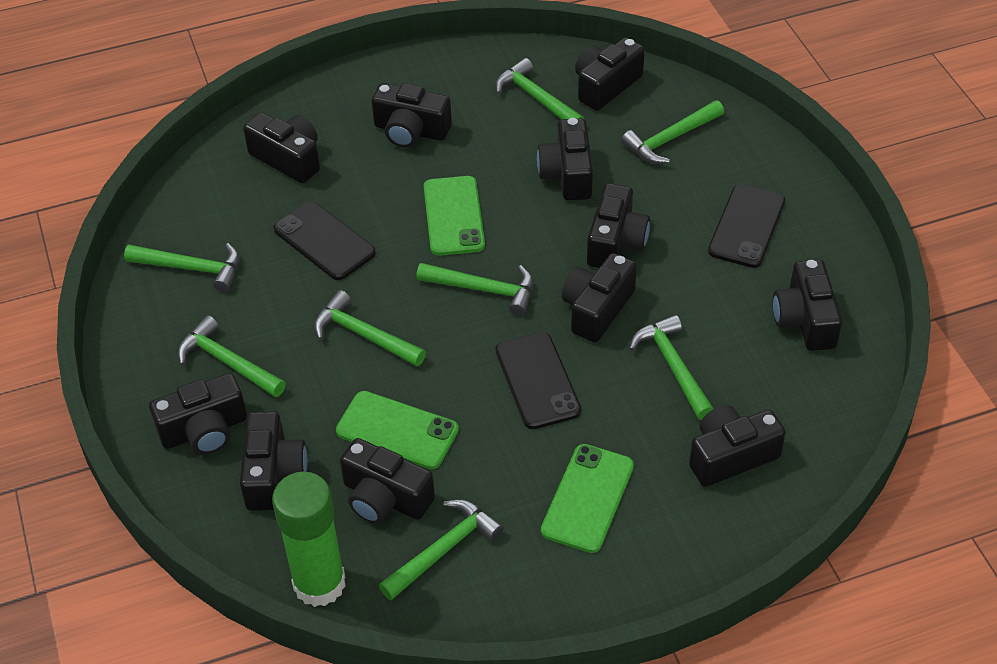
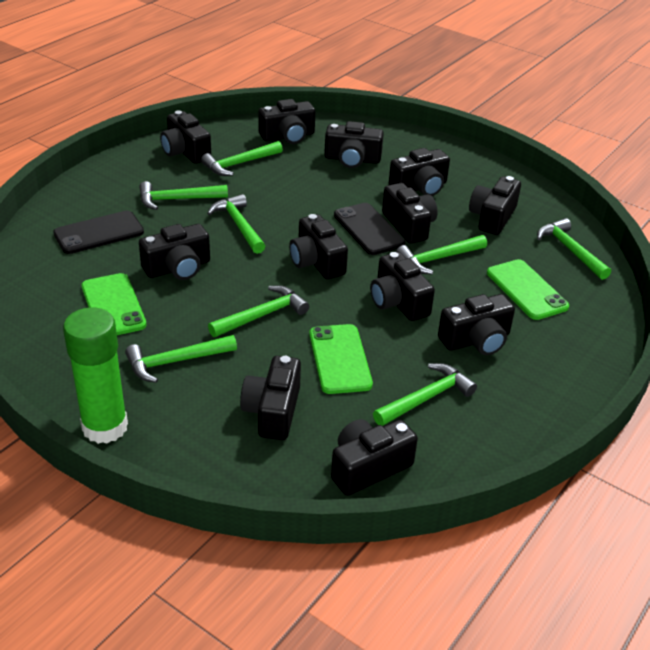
black camera: [149,373,247,454] [240,411,308,511] [243,112,320,184] [340,438,435,524] [372,83,452,148] [537,118,593,200] [562,253,637,342] [575,37,645,111] [587,183,650,268] [689,405,786,487] [773,259,842,351] = 11 -> [139,224,210,280] [160,110,211,164] [240,356,301,440] [258,99,315,144] [289,214,348,279] [324,121,384,168] [331,419,418,496] [370,252,435,321] [382,183,438,244] [389,148,450,196] [438,294,515,355] [469,176,521,235] = 12
black phone: [274,201,376,280] [495,332,581,429] [708,184,785,268] = 3 -> [53,211,144,254] [334,203,405,255] = 2

